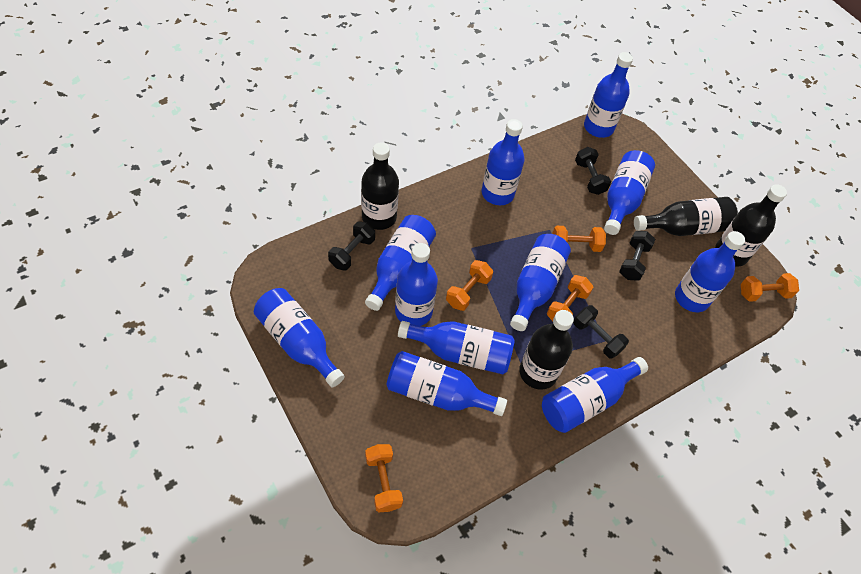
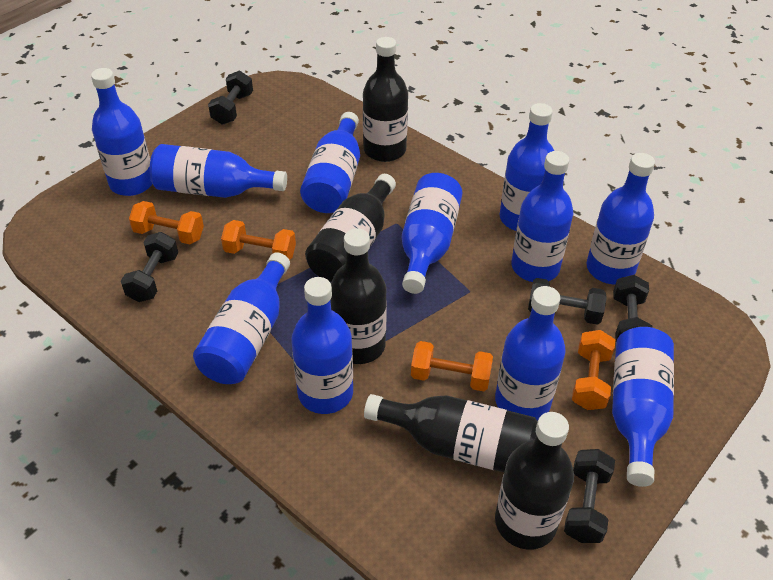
black bottle: [361,142,399,230] [519,310,574,390] [634,197,738,236] [715,184,787,267] = 4 -> [305,174,396,282] [330,228,387,364] [363,37,408,162] [364,394,538,472] [495,412,574,550] = 5
black dumbbell: [328,221,375,271] [573,305,629,359] [575,147,611,195] [619,231,655,281] = 4 -> [121,232,178,302] [208,71,253,125] [528,278,607,325] [564,449,615,543] [613,275,653,341] = 5
orange dumbbell: [365,444,403,512] [446,260,493,311] [547,275,594,321] [552,226,606,252] [741,273,799,302] = 5 -> [129,201,204,244] [221,220,296,260] [411,341,493,391] [572,330,615,410] = 4

